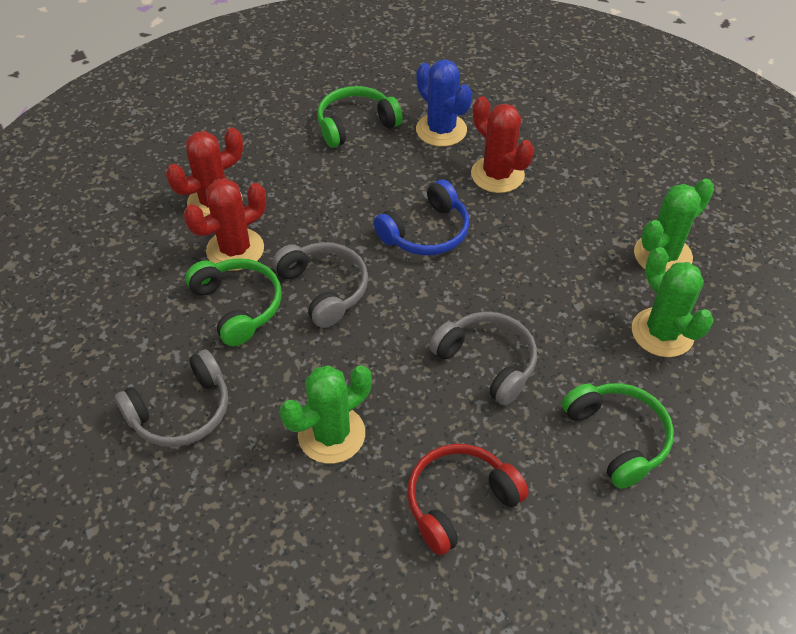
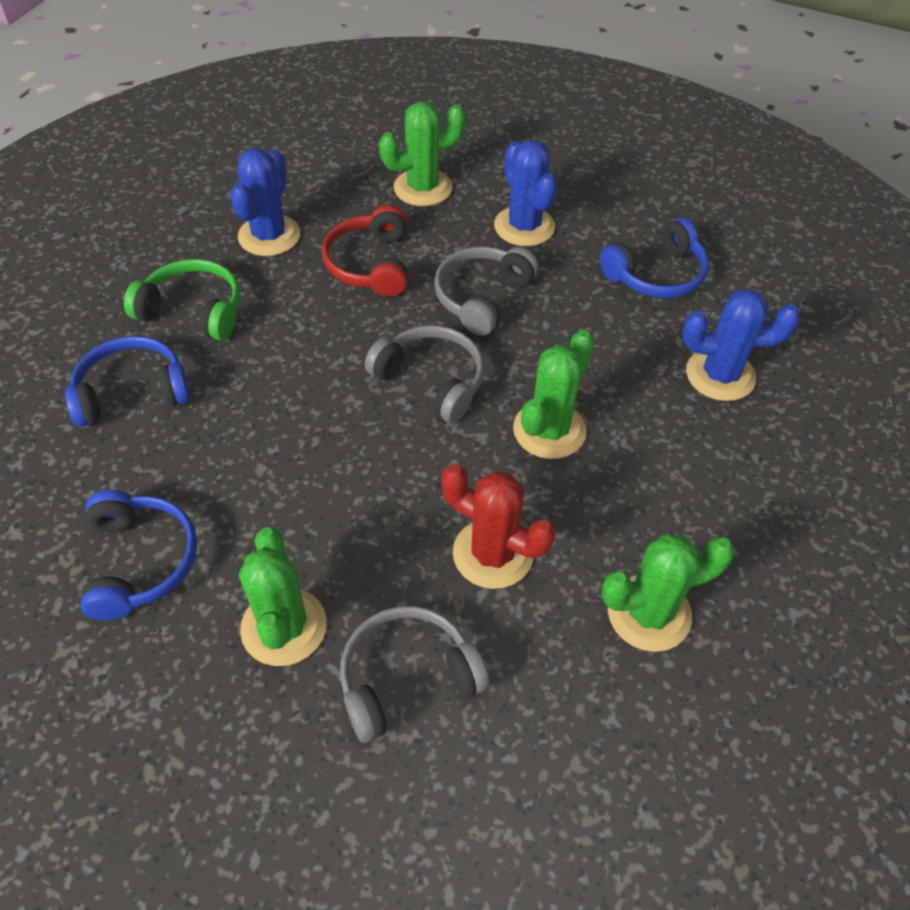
blue cactus: [416,59,472,147] = 1 -> [230,149,300,256] [494,140,557,246] [682,288,800,401] = 3
blue headphones: [374,179,470,255] = 1 -> [65,336,190,427] [81,490,197,621] [600,218,709,298] = 3
green cactus: [280,365,372,464] [632,247,714,357] [634,179,714,271] = 3 -> [239,527,327,666] [379,102,465,206] [513,330,594,459] [601,534,735,652] = 4
green headphones: [185,258,282,346] [317,86,403,148] [562,383,674,489] = 3 -> [124,259,240,341] = 1
red cactus: [166,127,243,217] [183,178,266,271] [471,96,534,193] = 3 -> [442,464,556,589] = 1

